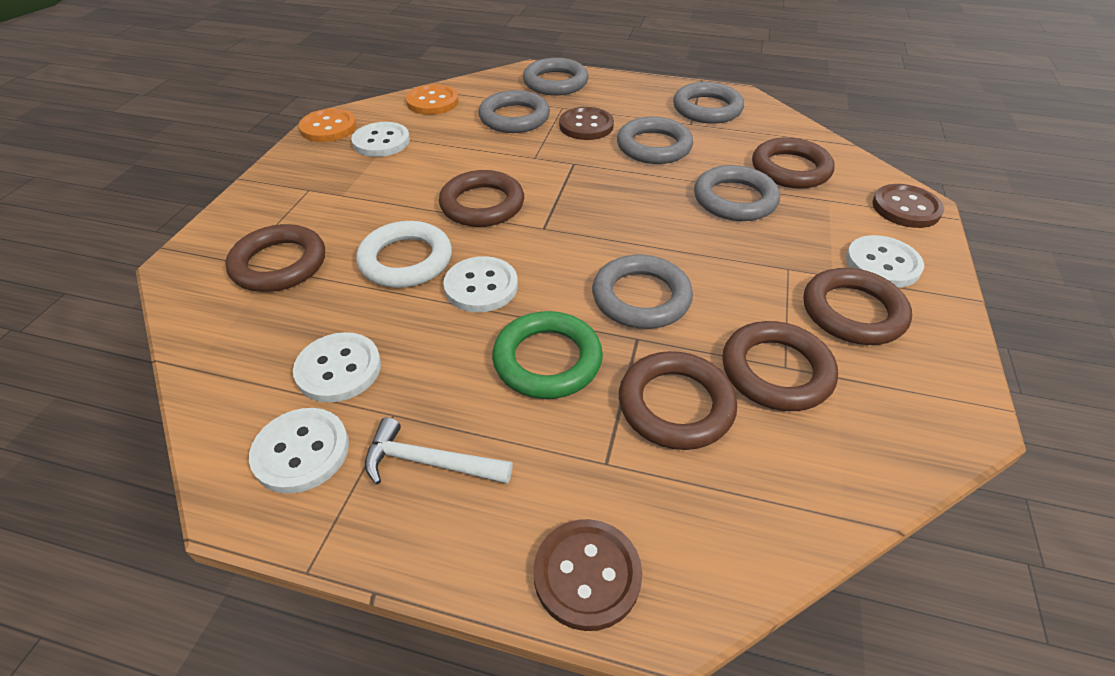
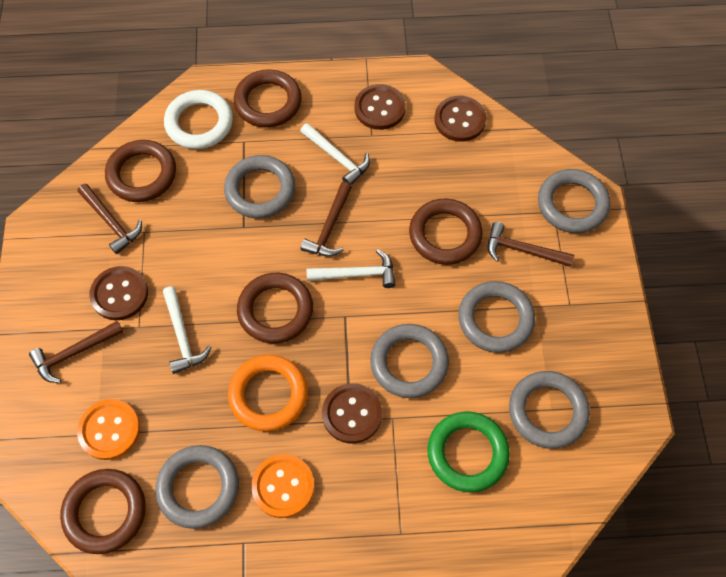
brown button: [534,519,642,631] [559,107,614,140] [872,184,944,228] = 3 -> [89,266,148,320] [322,383,382,443] [355,84,406,130] [434,96,487,142] = 4
brown hammer: none = 0 -> [29,321,123,383] [78,184,142,254] [301,182,352,257] [488,222,574,267] = 4
brown ring: [225,224,325,292] [439,170,524,227] [619,351,737,450] [722,321,838,411] [752,137,835,189] [804,268,912,345] = 6 -> [60,469,146,554] [105,140,176,202] [234,69,302,128] [237,273,313,344] [409,199,483,265] = 5
orange ring: none = 0 -> [228,355,308,432] = 1
white button: [249,408,349,494] [293,332,381,403] [351,122,410,157] [443,256,518,312] [846,235,924,288] = 5 -> none = 0
white hammer: [365,417,513,485] = 1 -> [163,286,211,374] [300,123,370,185] [307,249,396,288] = 3

